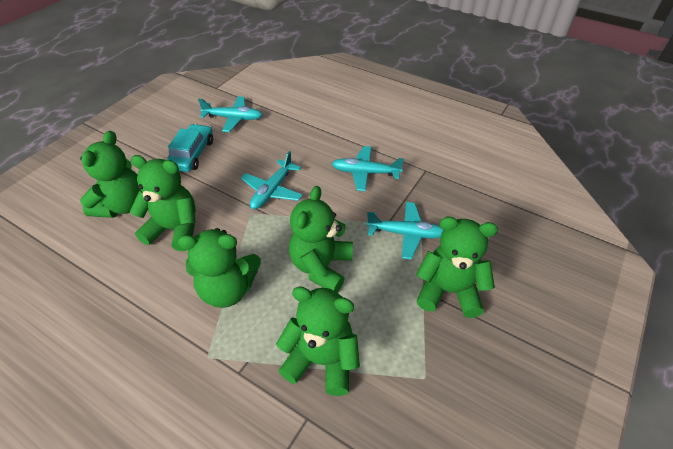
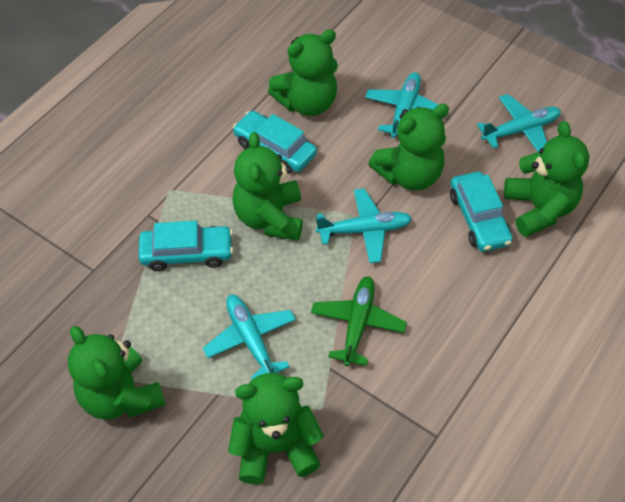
green plane: none = 0 -> [311,276,407,366] = 1
turquoise car: [167,124,213,172] = 1 -> [138,221,233,271] [233,111,317,172] [450,172,513,252] = 3

